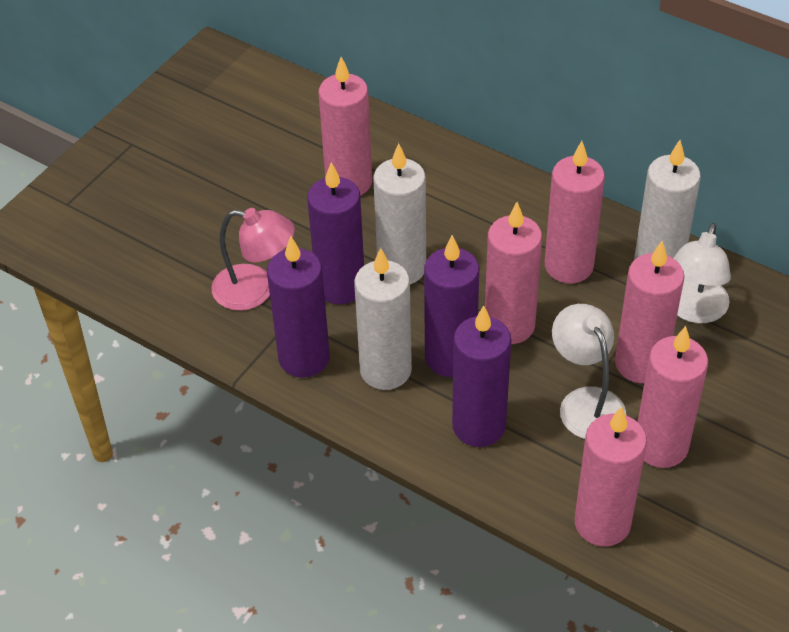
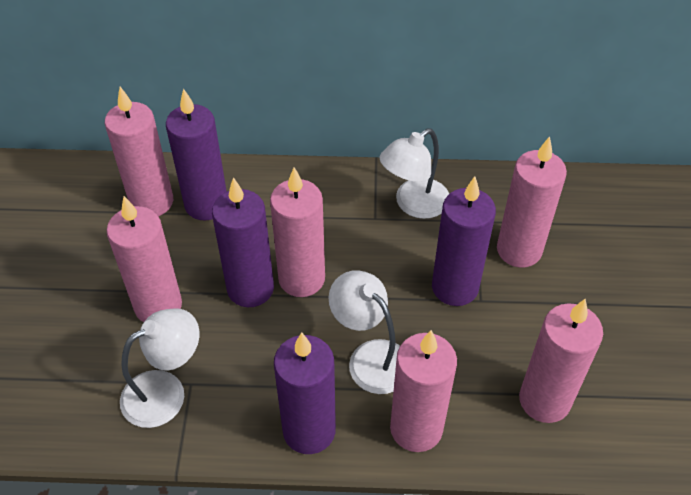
pink lamp: [211,208,295,311] = 1 -> none = 0
white candle: [354,248,412,390] [373,143,426,284] [634,140,701,260] = 3 -> none = 0
white lamp: [552,304,626,439] [673,223,731,323] = 2 -> [120,308,199,428] [329,270,400,394] [380,128,449,219] = 3

